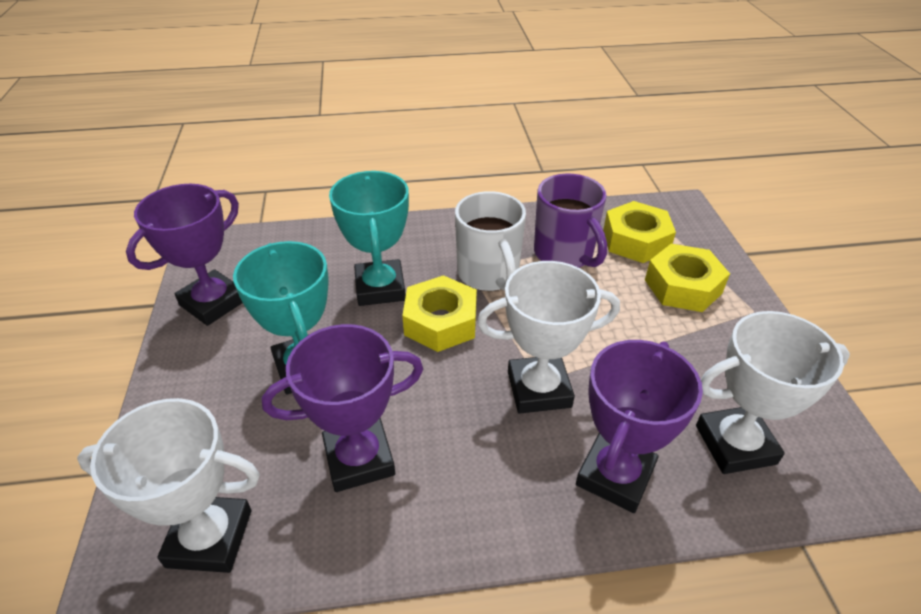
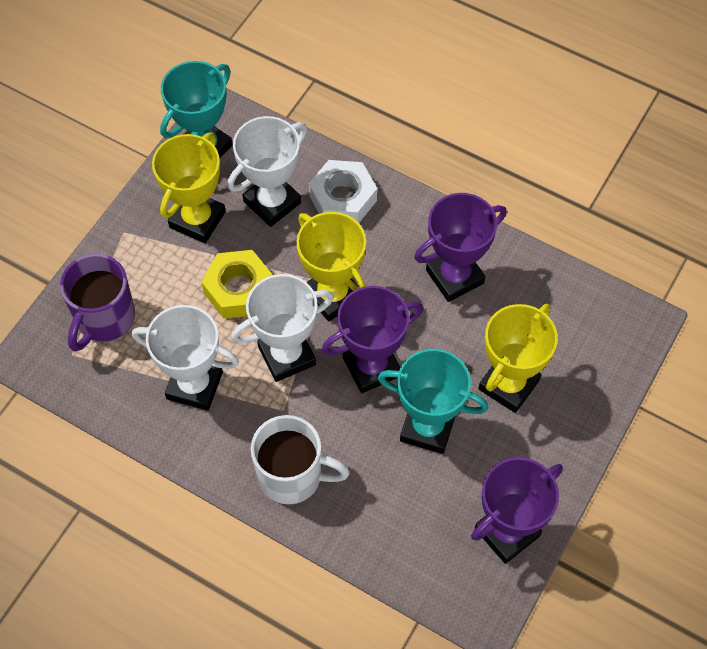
white nut: none = 0 -> [309,160,377,223] = 1
yellow nut: [402,275,477,352] [603,201,676,263] [645,244,730,312] = 3 -> [202,250,273,319] = 1
yellow trophy: none = 0 -> [152,132,226,243] [297,212,366,322] [478,304,558,413] = 3

